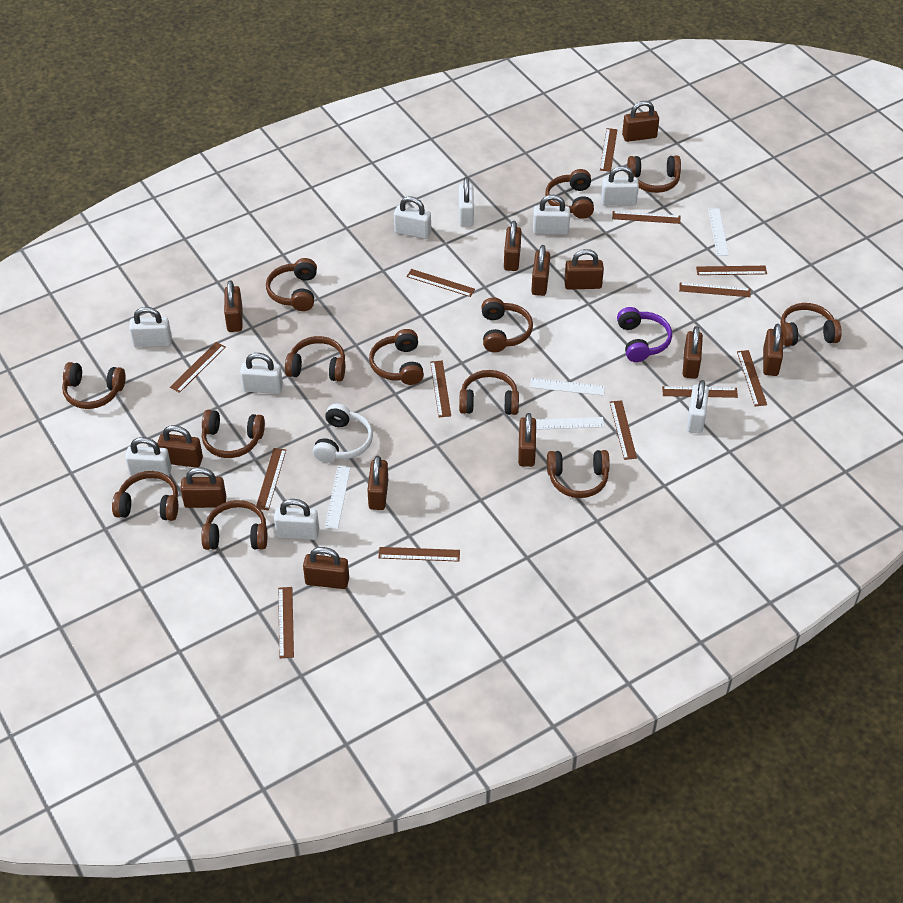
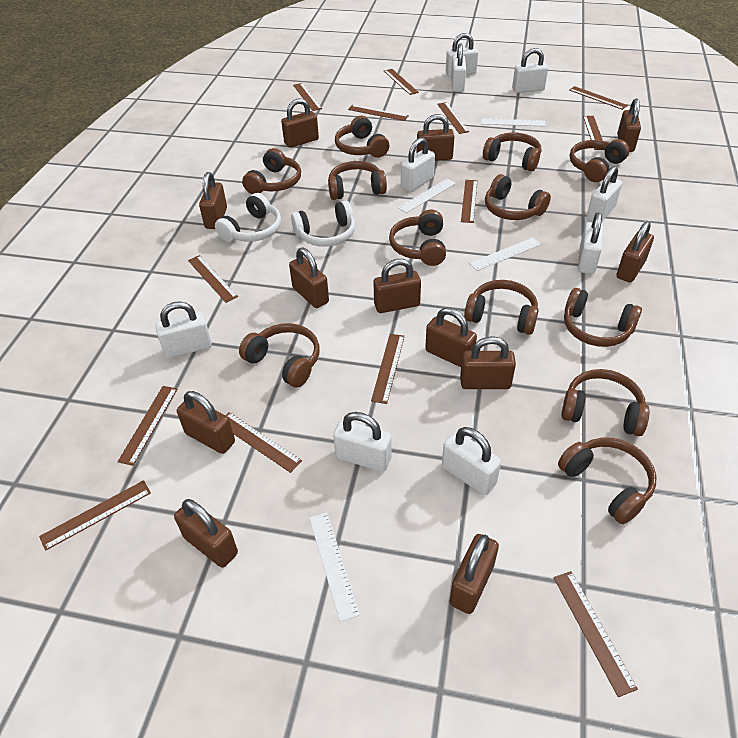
brown headphones: [62,362,126,409] [112,471,178,521] [201,500,267,550] [202,410,265,458] [266,258,317,311] [285,336,345,382] [369,329,424,385] [459,370,519,415] [481,297,533,352] [545,169,594,219] [547,450,610,498] [627,156,681,193] [781,303,842,346] = 13 -> [239,323,319,388] [242,148,301,194] [328,161,387,200] [335,116,389,158] [389,210,446,266] [464,280,539,335] [483,132,541,171] [485,174,551,220] [558,438,657,524] [561,369,650,436] [564,288,642,347] [570,139,629,182] = 12
purple headphones: [617,307,672,362] = 1 -> none = 0
white headphones: [313,404,373,463] = 1 -> [215,193,281,242] [291,201,355,247] = 2

